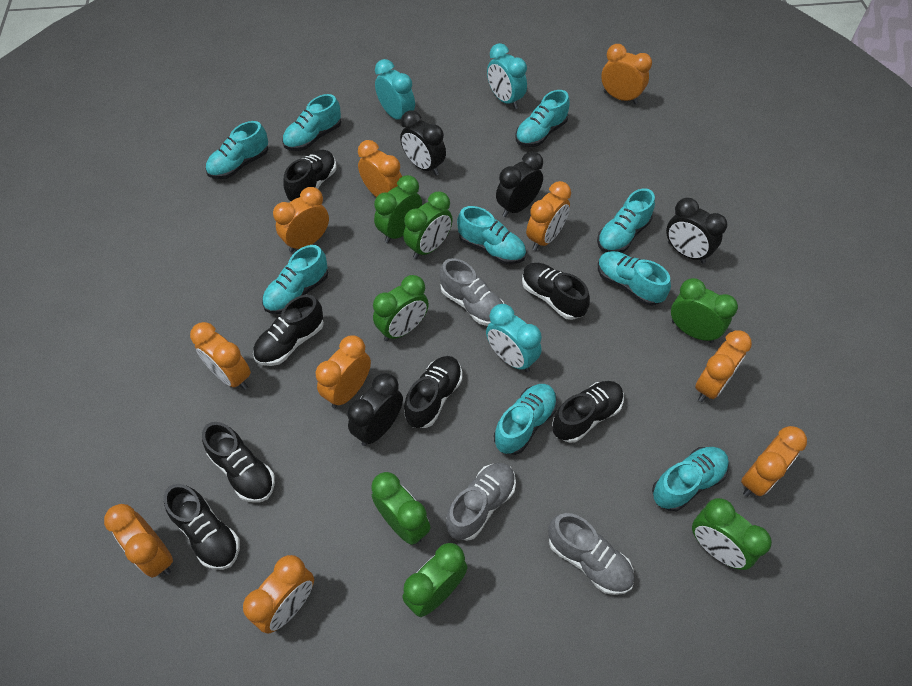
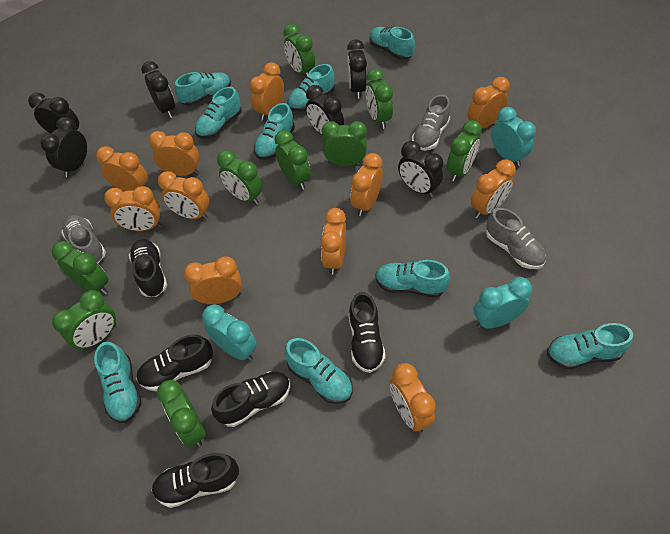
black clock: [347,373,403,446] [400,110,446,175] [496,151,543,217] [666,198,727,264] = 4 -> [28,92,79,134] [40,117,87,177] [141,61,175,118] [306,85,344,135] [347,40,367,99] [398,141,443,198] = 6
black shoe: [164,484,240,570] [202,422,275,502] [253,295,324,366] [283,150,336,201] [404,356,462,428] [522,263,590,320] [552,381,624,443] = 7 -> [129,239,167,297] [136,335,213,391] [151,453,239,508] [211,371,290,427] [349,292,386,373] = 5
green clock: [371,472,431,545] [373,275,429,341] [374,175,422,243] [402,543,468,617] [403,191,453,259] [671,278,738,343] [692,498,772,570] = 7 -> [52,241,108,295] [52,290,116,351] [157,380,206,447] [217,150,263,205] [275,130,311,190] [283,24,315,77] [322,121,367,166] [365,69,393,129] [447,120,482,182] = 9
orange clock: [104,504,173,578] [190,322,251,390] [243,555,314,634] [273,187,329,252] [316,335,371,408] [358,140,402,197] [526,181,571,251] [601,44,652,104] [695,330,752,402] [741,426,807,497] = 10 -> [96,146,148,192] [104,186,162,231] [149,131,199,176] [158,171,210,220] [184,256,242,304] [249,62,284,121] [320,208,346,275] [350,153,383,216] [390,363,436,432] [467,77,509,128] [471,160,516,218] = 11

